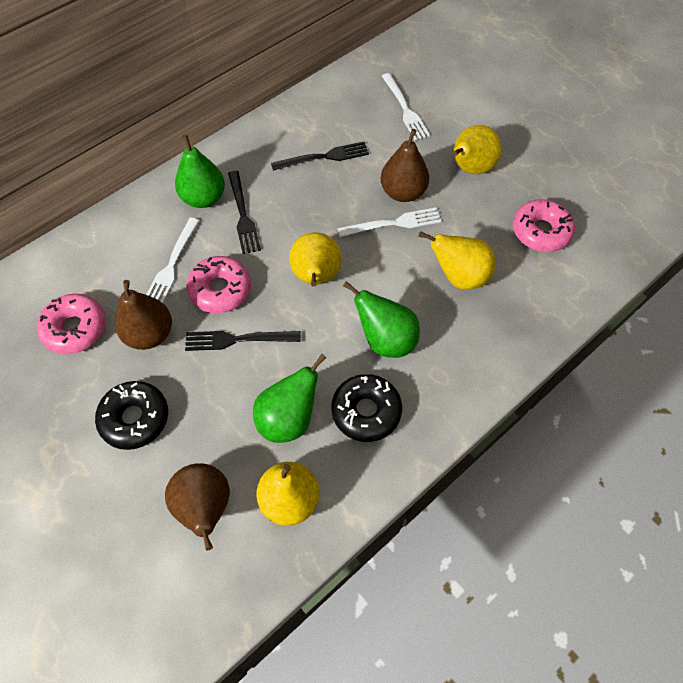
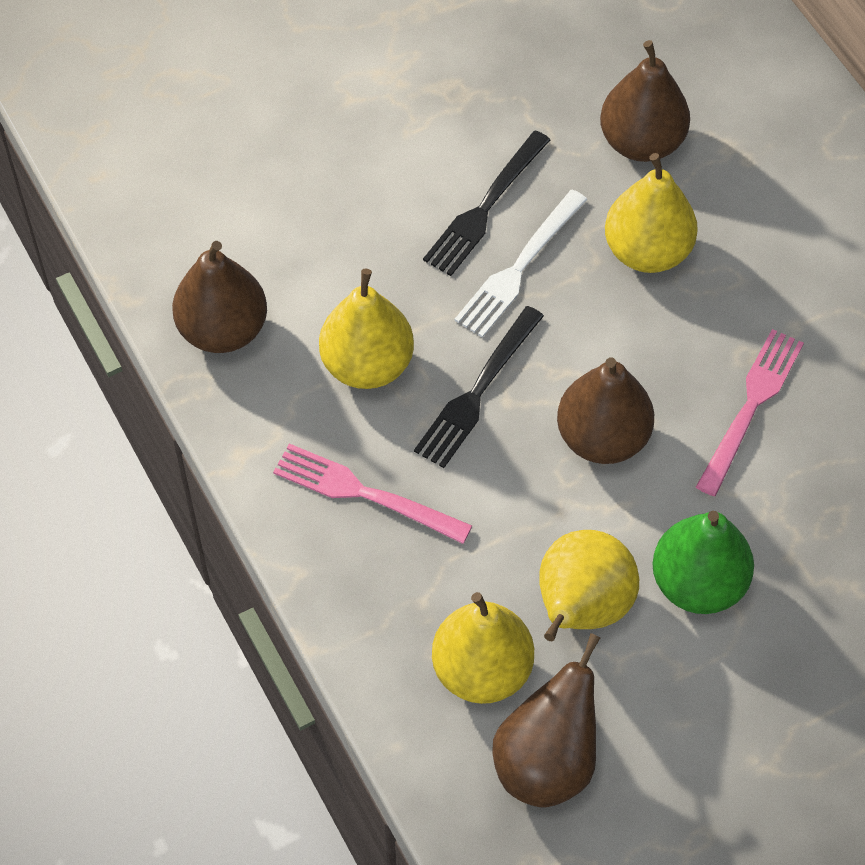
black donut: [95,381,168,450] [331,374,402,442] = 2 -> none = 0
black fork: [185,331,301,351] [228,171,261,254] [271,142,369,171] = 3 -> [414,306,544,468] [423,130,550,276] = 2
brown pear: [115,280,172,350] [165,463,230,551] [381,129,429,202] = 3 -> [172,241,267,353] [492,633,600,808] [557,357,654,464] [600,40,690,162] = 4
green pear: [175,134,225,208] [253,354,327,443] [343,281,420,358] = 3 -> [652,511,754,614] = 1
pink donut: [37,294,106,354] [186,256,251,313] [513,199,575,252] = 3 -> none = 0
pink fork: none = 0 -> [273,444,472,544] [696,329,804,496] = 2
white fork: [146,218,199,303] [337,207,442,237] [382,73,430,141] = 3 -> [454,190,587,338] = 1

